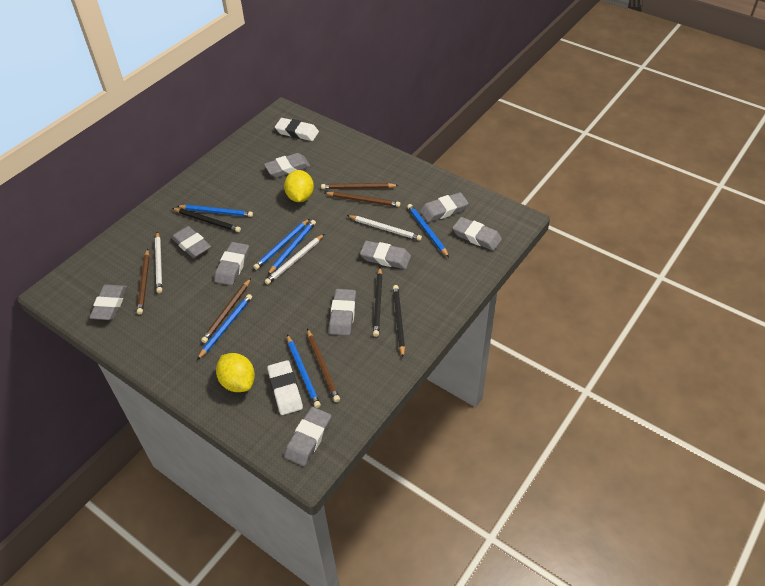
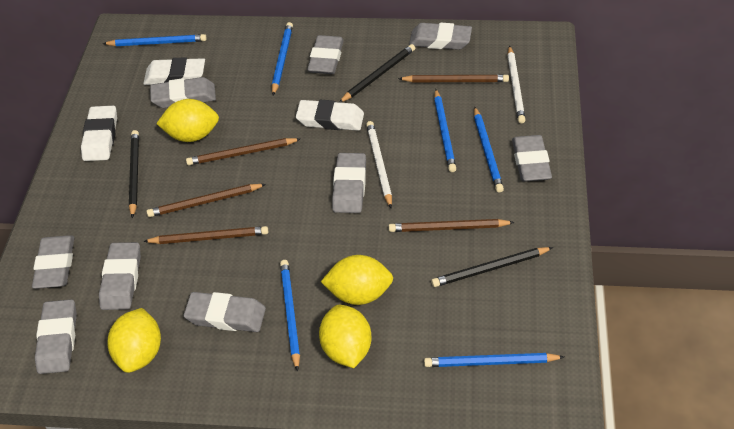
white eraser: [267,360,303,415] [275,118,319,141] = 2 -> [81,105,117,161] [143,57,205,85] [296,100,364,131] = 3
white pencil: [155,231,162,293] [265,234,324,285] [347,215,422,241] = 3 -> [366,121,392,208] [507,46,525,124] = 2
yellow lemon: [216,353,255,392] [284,170,314,202] = 2 -> [108,308,161,373] [156,99,219,142] [319,305,371,368] [321,255,393,305] = 4

